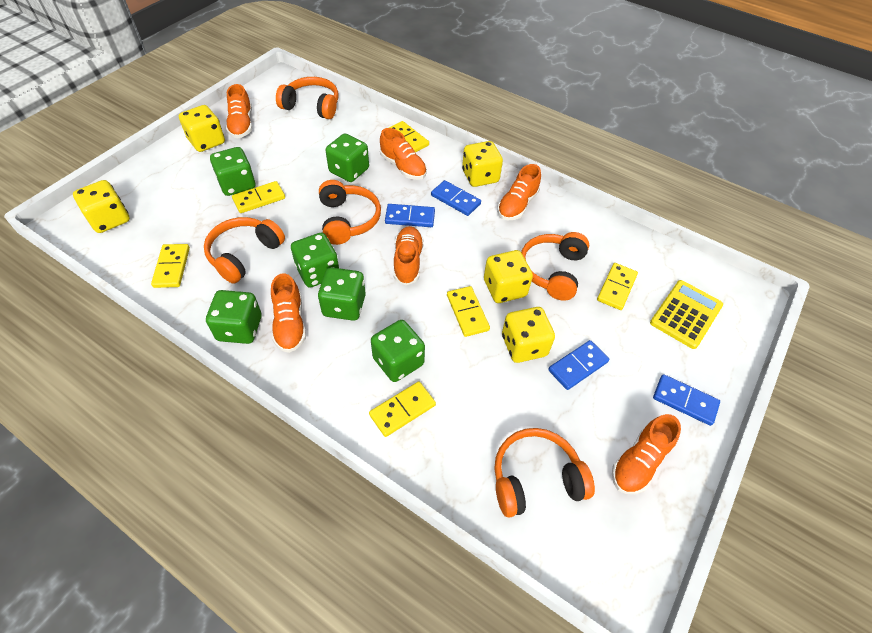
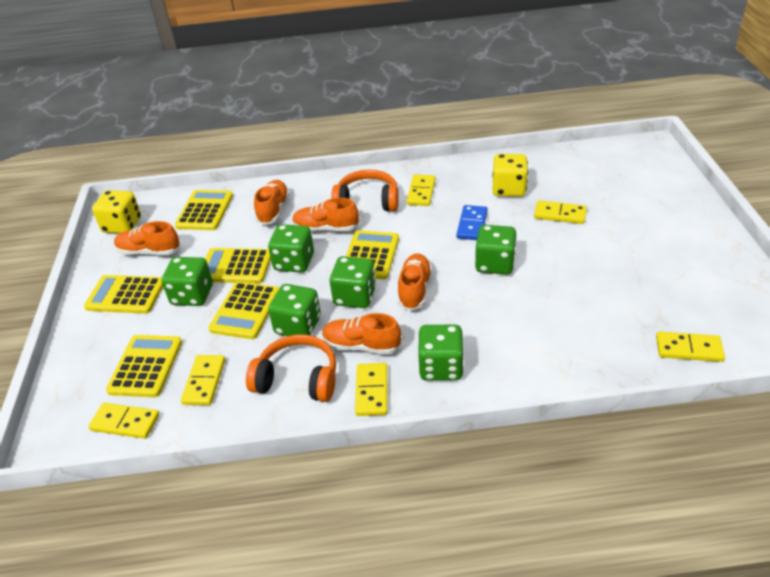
blue domino: [385,204,435,227] [431,180,481,216] [548,340,609,390] [653,374,720,426] = 4 -> [456,205,488,240] = 1
orange headphones: [204,217,285,284] [276,77,338,119] [319,180,381,245] [494,428,595,518] [521,232,589,301] = 5 -> [246,334,336,402] [331,170,399,211] = 2
orange shoe: [226,84,252,138] [271,273,306,353] [380,128,427,180] [393,226,424,285] [497,164,541,220] [612,414,681,494] = 6 -> [114,221,180,255] [254,180,289,225] [292,198,359,231] [322,313,401,355] [398,253,432,311] = 5
yellow calculator: [650,280,723,349] = 1 -> [84,275,163,314] [106,335,182,397] [175,190,233,230] [205,248,271,283] [208,282,279,339] [346,230,399,279] = 6
yellow dice: [73,180,130,233] [179,105,225,152] [462,141,503,187] [484,250,533,303] [502,307,555,363] = 5 -> [92,190,141,234] [492,154,528,197] = 2

